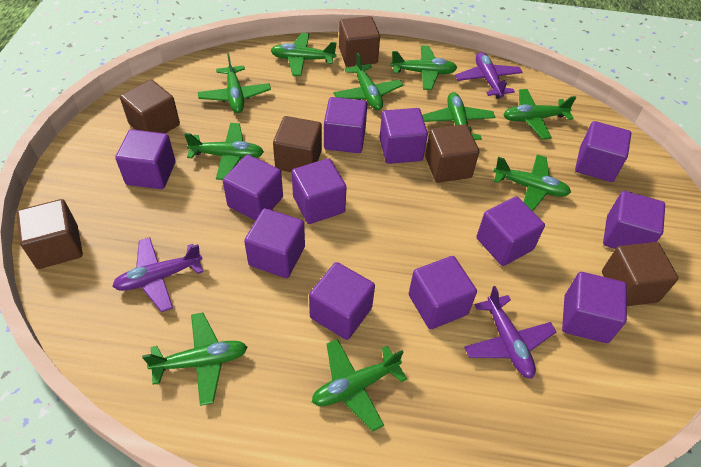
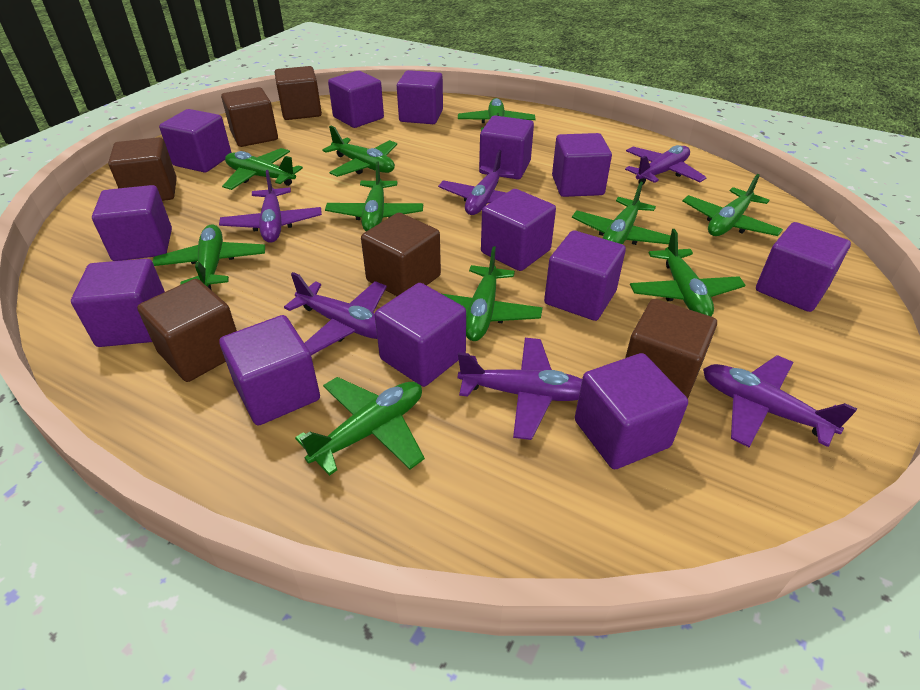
purple cube: [115,129,175,189] [223,155,283,221] [244,208,305,278] [292,158,347,224] [309,262,375,340] [324,97,367,153] [379,108,428,164] [409,256,477,329] [476,196,545,266] [562,272,627,343] [575,121,631,182] [603,191,665,249] = 12 -> [71,259,165,347] [92,185,172,261] [159,109,232,173] [219,315,320,426] [328,71,384,128] [375,283,466,387] [397,70,443,124] [479,116,534,179] [481,189,556,271] [544,230,626,321] [552,133,612,197] [575,353,688,469] [756,222,851,312] = 13
purple plane: [112,237,203,312] [455,52,523,99] [464,286,556,379] = 3 -> [219,170,322,243] [284,272,387,355] [438,150,516,215] [458,338,582,440] [625,145,707,184] [703,355,857,447] = 6

